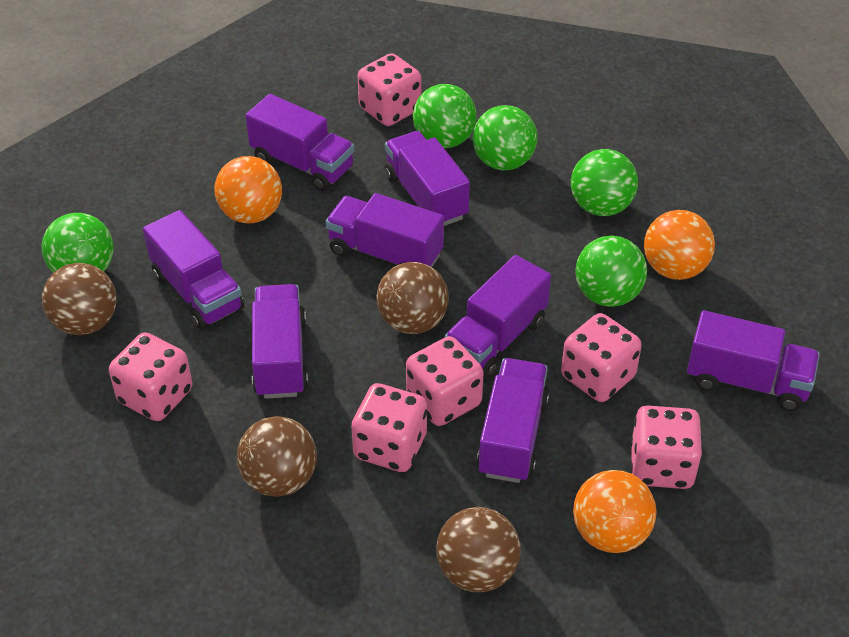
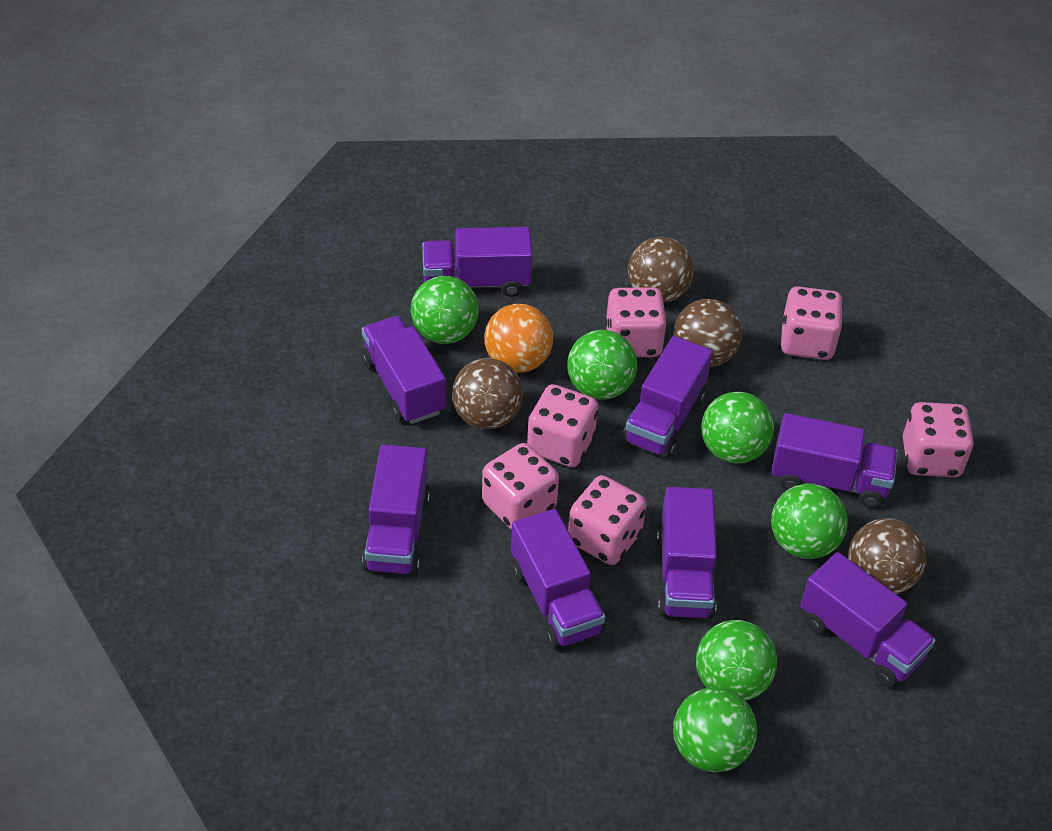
green ball: [42,213,114,273] [413,84,476,148] [473,105,537,170] [571,149,638,216] [575,236,647,307] = 5 -> [411,276,479,344] [567,330,637,400] [673,687,757,773] [696,620,777,701] [701,392,774,464] [771,483,848,559] = 6
orange ball: [215,156,282,224] [573,470,657,553] [644,210,715,280] = 3 -> [484,304,553,373] = 1

